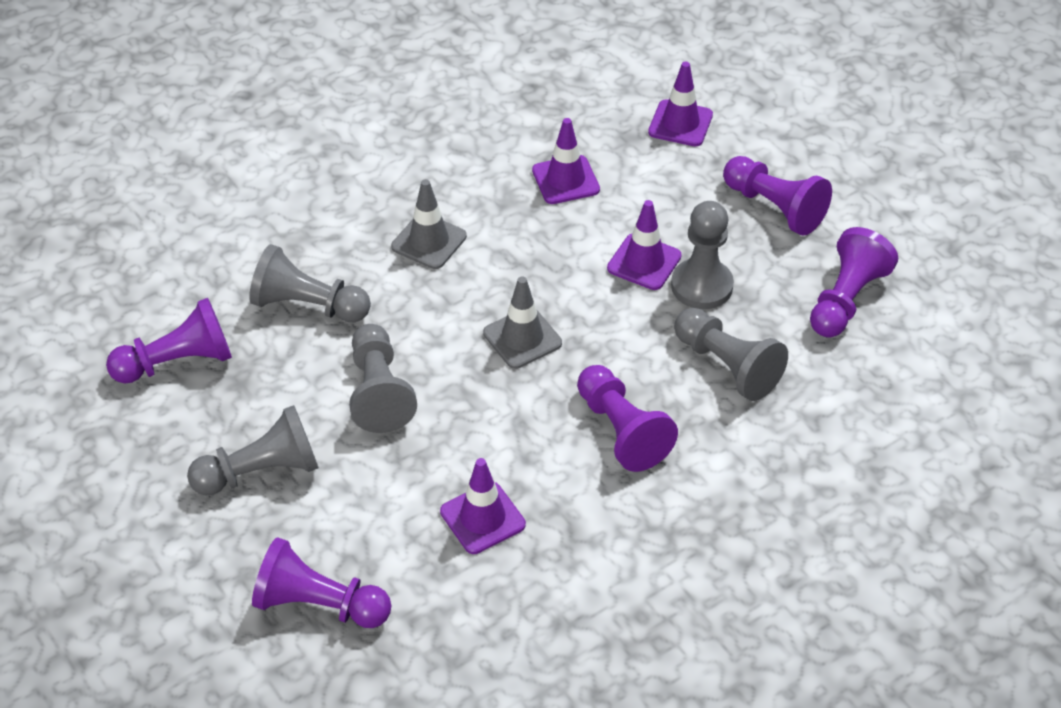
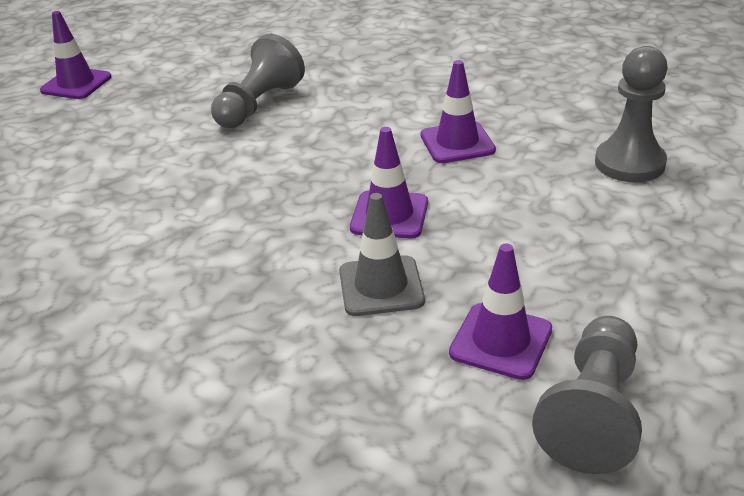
grey pawn: [187,405,319,496] [249,244,371,322] [349,324,417,433] [671,201,734,309] [674,308,788,401] = 5 -> [211,34,305,128] [532,316,642,474] [595,46,668,182] = 3
grey traffic cone: [391,179,467,269] [483,276,562,369] = 2 -> [339,193,425,316] = 1
purple pawn: [106,298,232,383] [252,537,392,628] [577,365,678,472] [723,156,832,235] [810,227,898,338] = 5 -> none = 0

